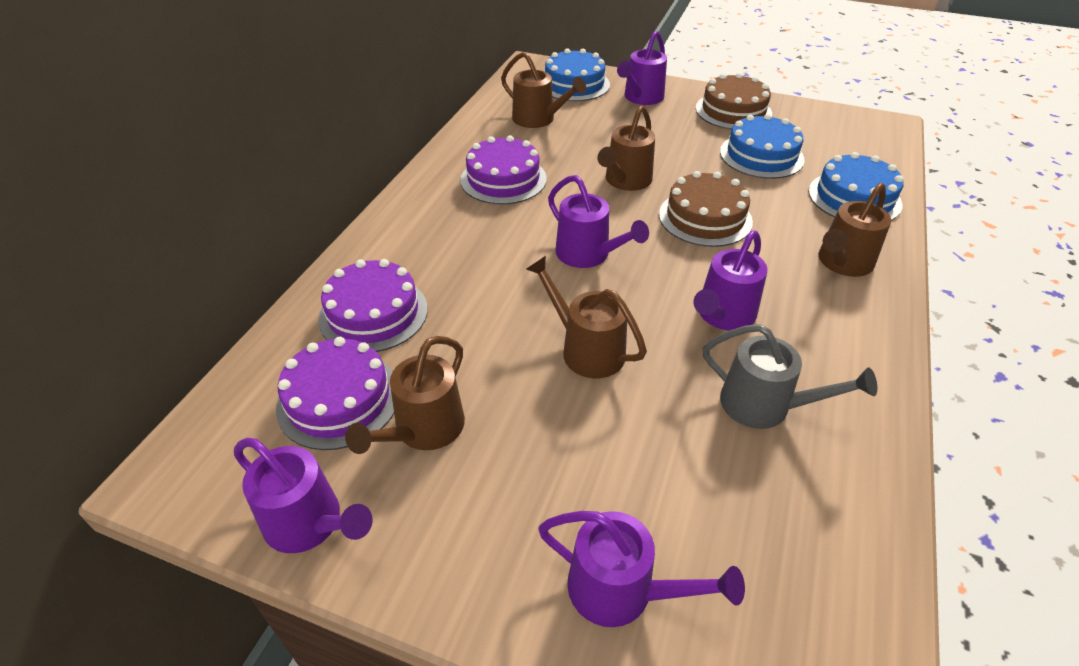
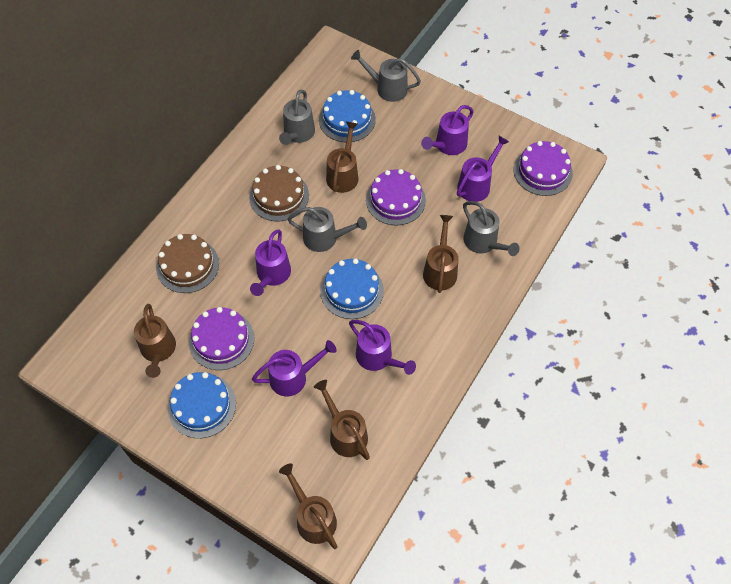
grey watering can: [703,324,877,429] = 1 -> [279,90,315,145] [288,207,367,252] [351,50,421,102] [463,201,520,256] = 4

